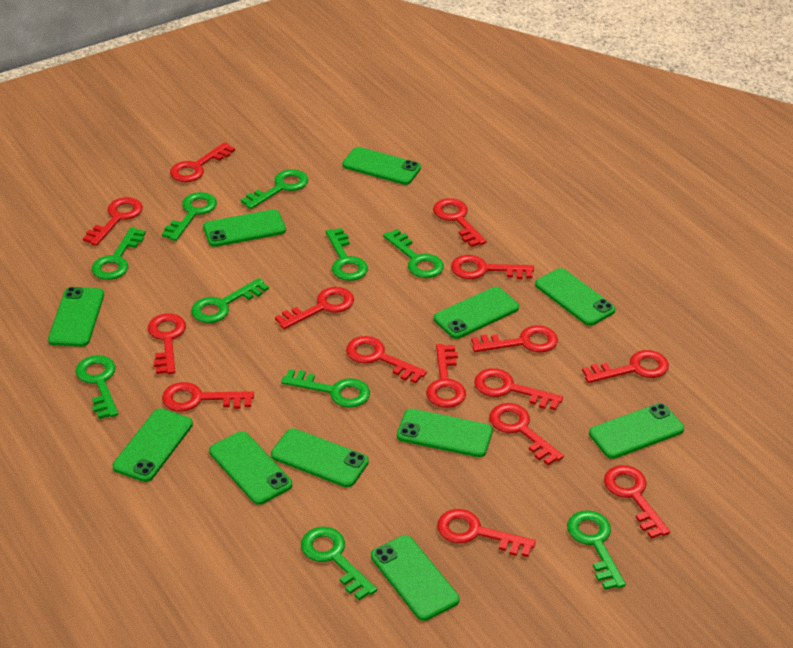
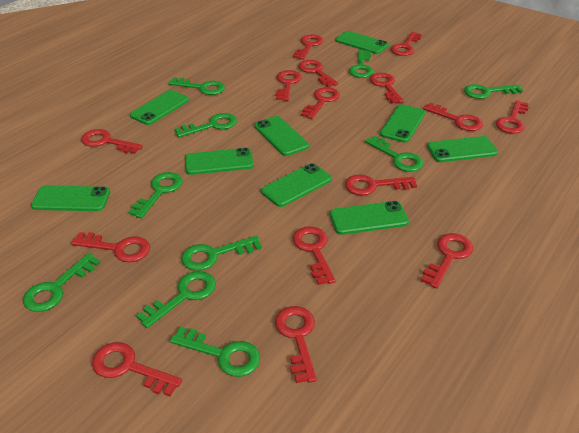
green phone: [48,287,104,347] [112,408,193,482] [203,210,286,247] [209,431,292,505] [271,429,369,487] [342,147,421,185] [371,535,459,621] [397,409,493,457] [434,287,519,339] [535,268,616,326] [589,403,684,459] = 11 -> [31,185,110,211] [130,90,189,125] [185,148,254,175] [255,116,309,156] [261,163,332,207] [330,201,409,235] [335,31,389,54] [380,104,425,143] [427,136,498,162] = 9

